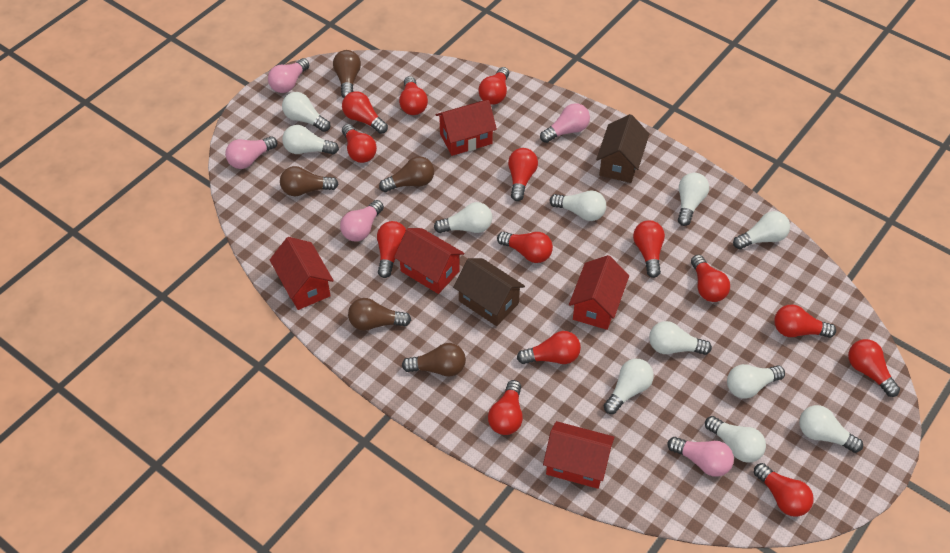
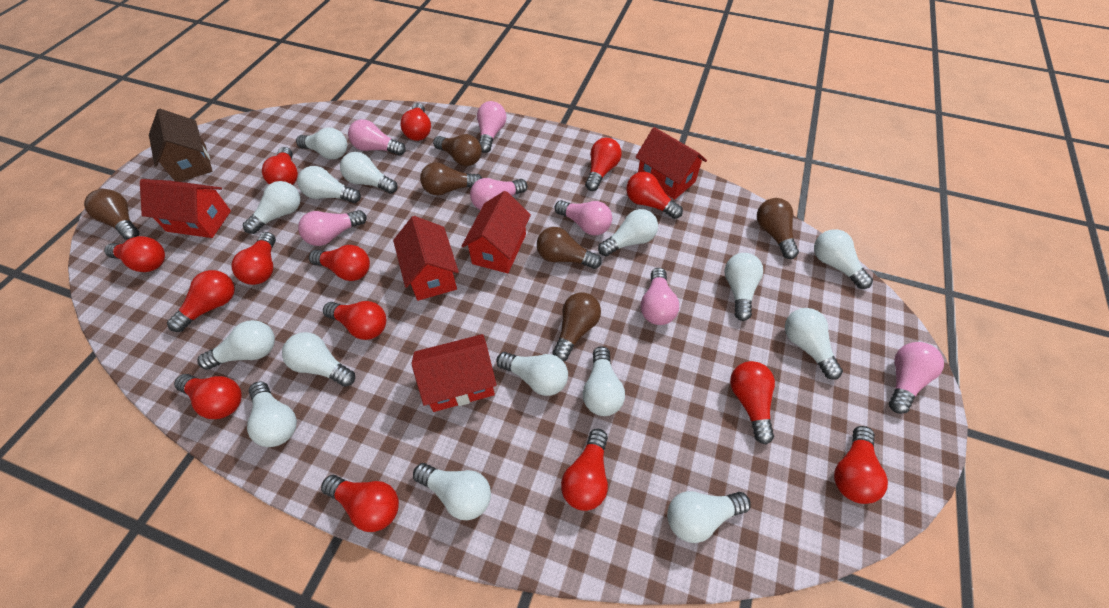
brown house: [453,258,525,326] [596,114,649,183] = 2 -> [149,109,212,182] = 1
brown light bulb: [280,166,339,196] [333,50,361,98] [348,298,411,331] [379,156,434,192] [402,343,466,377] = 5 -> [84,189,139,240] [420,162,482,195] [433,134,482,166] [537,227,602,269] [552,292,601,361] [757,198,799,259] = 6
pink light bulb: [225,136,277,169] [268,58,310,93] [340,200,384,242] [540,103,590,143] [668,437,734,477] = 5 -> [298,210,367,246] [348,119,406,156] [470,178,528,210] [477,101,506,153] [555,200,612,235] [641,268,679,325] [889,342,944,414] = 7
white light bulb: [282,92,330,132] [282,125,339,155] [434,202,492,233] [550,190,606,221] [604,359,654,414] [649,321,712,355] [678,173,709,226] [705,416,766,463] [727,364,785,399] [733,211,790,249] [799,405,863,453] = 11 -> [198,320,275,370] [243,181,301,234] [247,381,297,447] [282,332,355,387] [296,127,347,159] [297,166,361,203] [340,152,397,194] [413,463,491,520] [496,352,568,396] [583,346,625,416] [598,209,658,256] [667,491,751,543] [724,253,763,321] [785,308,843,380] [814,229,873,289] = 15

